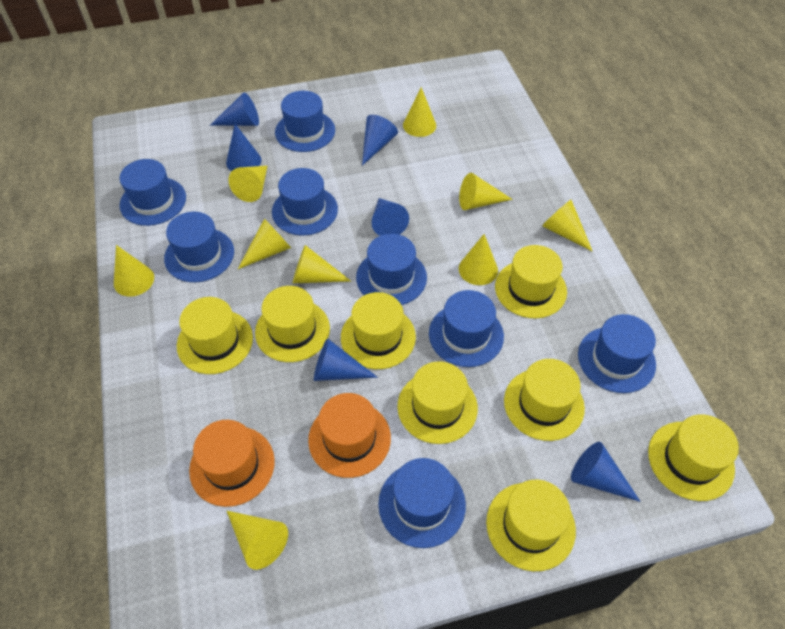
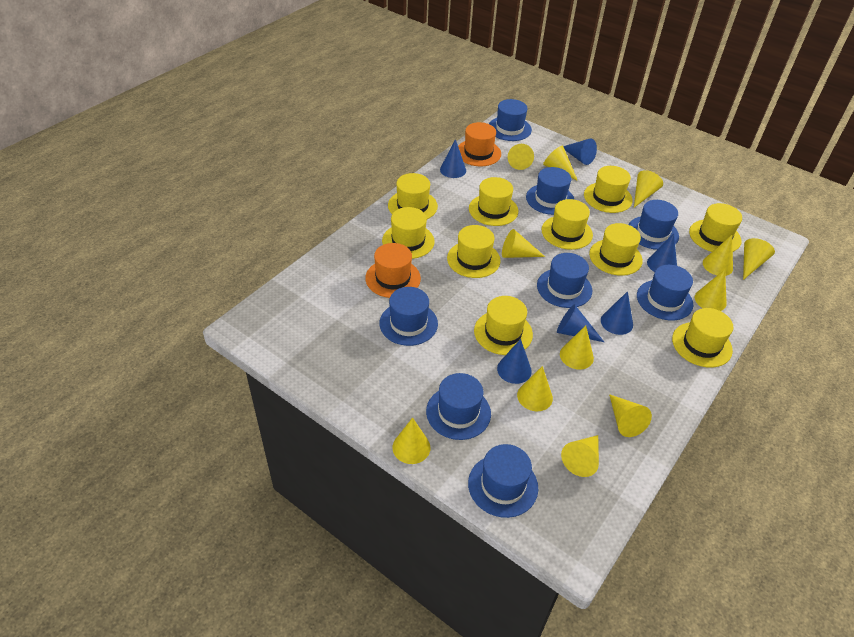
yellow cone: [114,245,154,297] [227,511,288,570] [229,166,267,202] [238,218,291,269] [293,245,351,283] [403,87,436,137] [459,173,513,210] [459,234,498,285] [542,200,593,252] = 9 -> [392,417,430,464] [502,229,545,258] [508,144,534,170] [517,366,553,411] [543,145,578,181] [560,325,594,370] [561,435,599,477] [609,394,652,437] [634,170,663,208] [695,270,727,311] [703,235,733,276] [743,238,775,280] = 12
yellow hat: [177,297,253,374] [255,286,330,362] [341,292,416,369] [397,361,478,444] [486,480,576,571] [495,245,567,319] [504,359,585,441] [648,414,739,501] = 8 -> [382,207,435,259] [388,173,438,219] [447,225,501,278] [469,177,518,226] [474,296,533,355] [542,199,593,250] [584,166,633,213] [589,223,643,276] [672,308,733,368] [689,203,742,252] = 10

